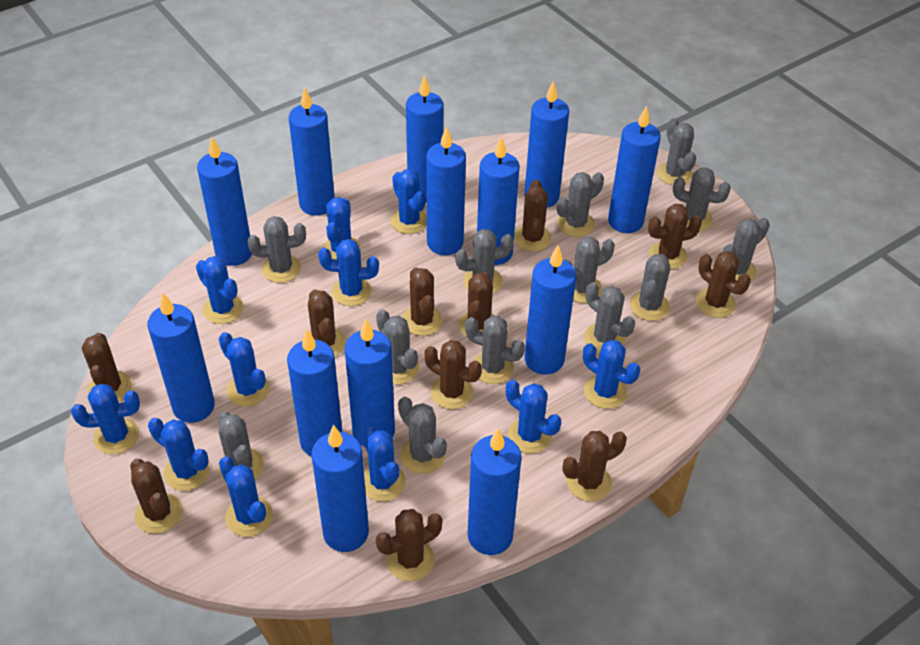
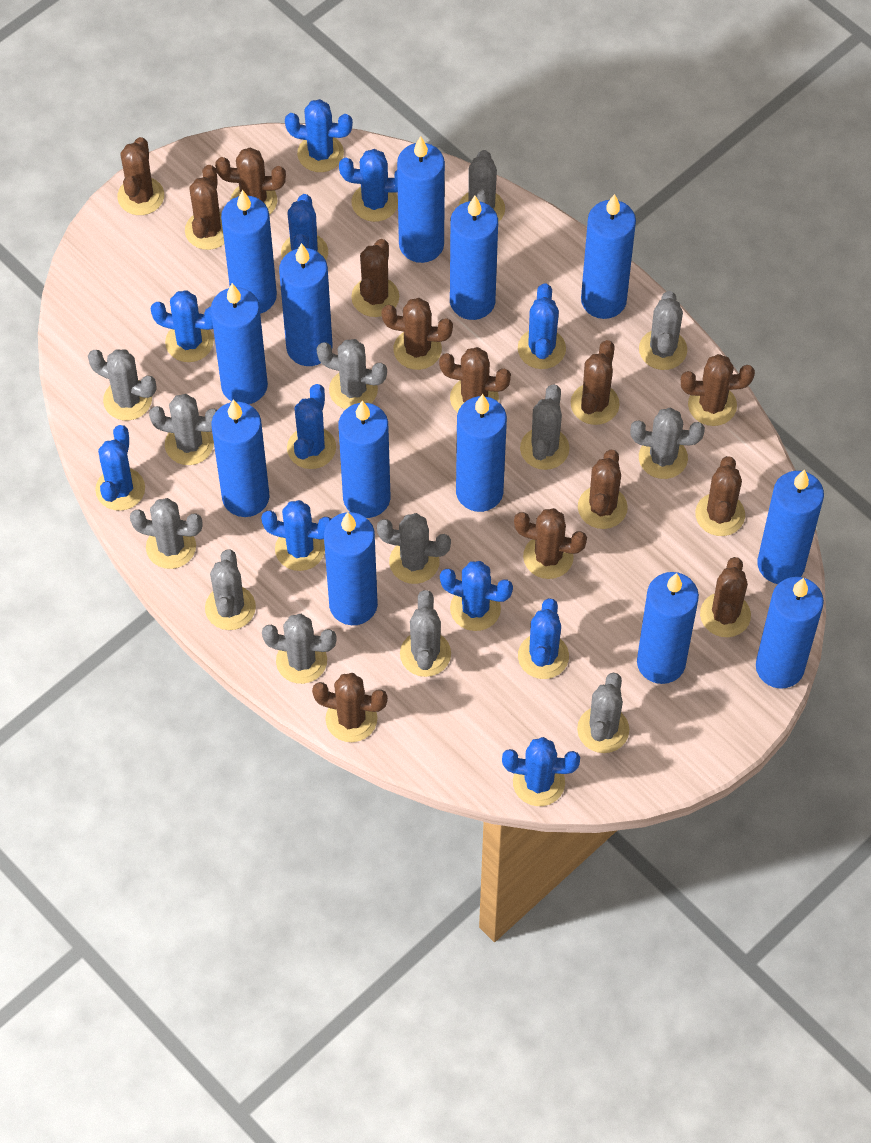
brown cactus: [82,333,132,402] [130,459,182,534] [308,289,346,356] [376,509,443,581] [402,267,443,336] [424,340,482,409] [458,272,495,338] [514,180,552,251] [562,431,627,501] [648,204,702,269] [696,251,751,318] = 11 -> [117,137,164,215] [185,165,224,250] [215,147,286,215] [312,673,388,742] [351,239,399,317] [381,298,453,370] [439,347,511,413] [514,508,587,579] [571,340,620,425] [578,450,628,529] [681,354,755,426] [695,456,745,536] [700,557,751,637] = 13

